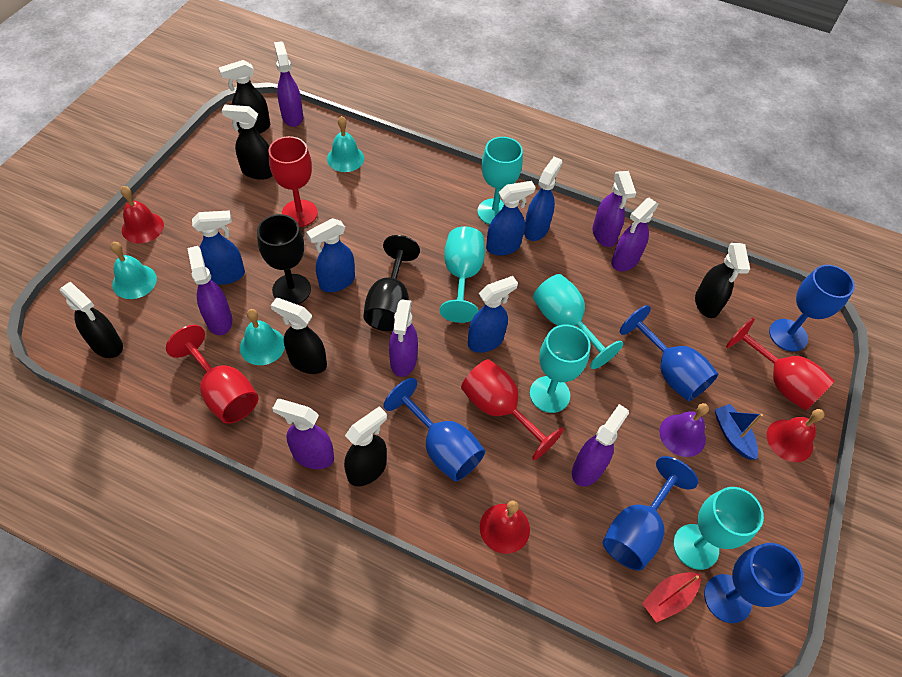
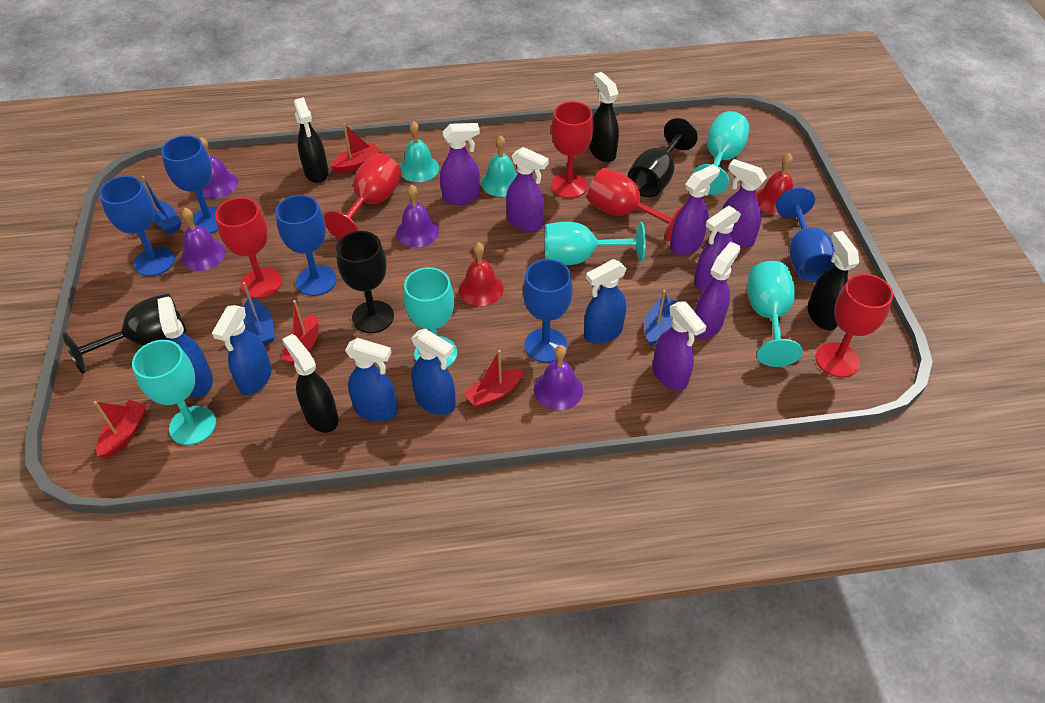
black goblet: [257,214,311,304] [363,235,420,331] = 2 -> [63,293,187,374] [336,231,394,333] [628,118,698,197] = 3
black spray bottle: [60,282,123,358] [219,60,270,134] [222,105,272,180] [271,298,327,374] [344,406,387,486] [695,243,750,318] = 6 -> [282,334,339,433] [294,97,329,183] [589,72,619,162] [807,231,859,330] = 4
blue boat: [715,404,763,460] = 1 -> [142,176,182,234] [243,282,275,345] [644,290,677,346] = 3
purple bell: [659,403,709,457] = 1 -> [181,208,226,271] [200,137,238,199] [396,185,439,247] [534,345,583,410] = 4
red bell: [121,186,164,243] [480,501,530,554] [767,409,825,462] = 3 -> [459,242,504,306] [756,153,793,215] = 2
red boat: [642,572,701,623] = 1 -> [94,400,147,458] [281,300,319,364] [330,123,381,173] [463,350,524,408] = 4
red goblet: [166,325,259,424] [269,136,318,227] [461,359,564,460] [726,318,835,411] = 4 -> [215,197,282,299] [324,153,402,239] [551,101,594,198] [587,168,684,242] [816,274,893,377] = 5
turquoise bell: [111,242,157,299] [240,309,285,365] [327,116,364,172] = 3 -> [400,121,439,182] [481,135,517,197] = 2

